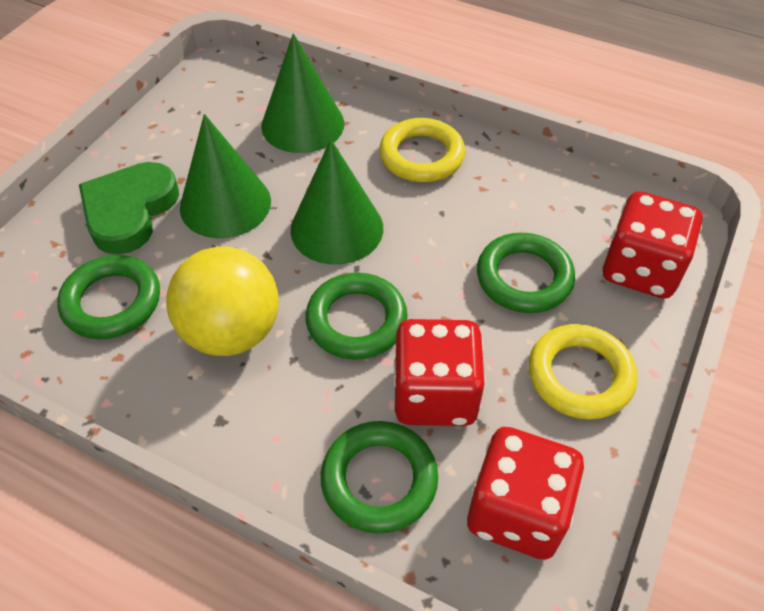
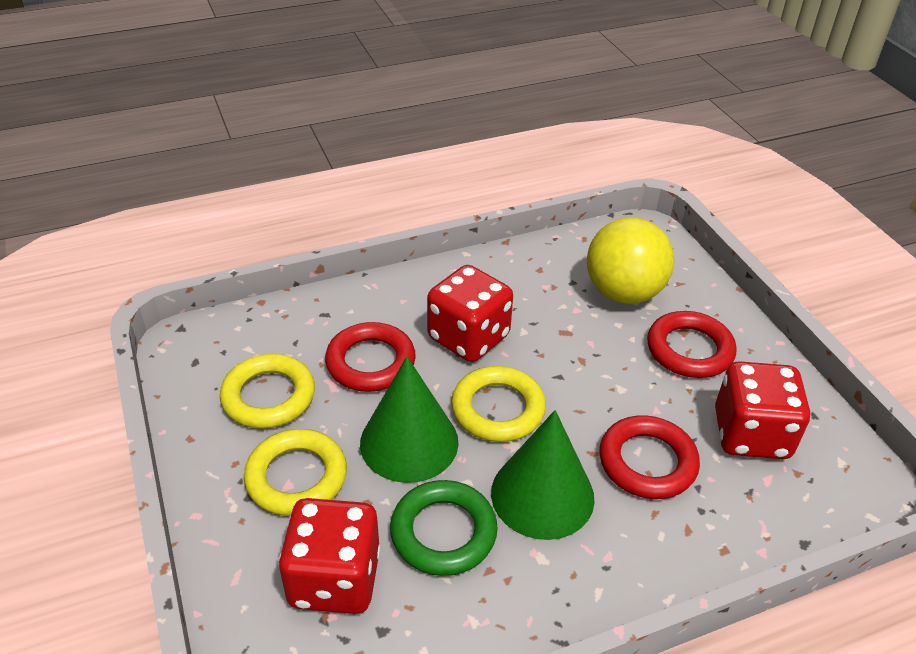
green cone: [180,114,271,238] [261,33,344,153] [291,139,383,265] = 3 -> [360,356,459,483] [491,410,594,540] = 2
green heart: [79,162,179,255] = 1 -> none = 0
green ring: [57,255,160,339] [305,273,408,360] [321,421,438,534] [477,233,575,313] = 4 -> [390,480,498,576] = 1
red ring: none = 0 -> [325,322,416,392] [599,415,700,499] [647,311,737,378] = 3
yellow ring: [379,118,465,182] [529,324,637,420] = 2 -> [220,354,315,429] [244,429,347,516] [451,366,546,442] = 3

